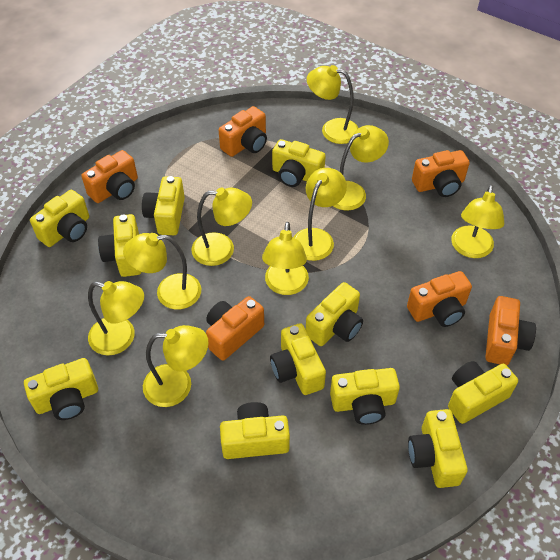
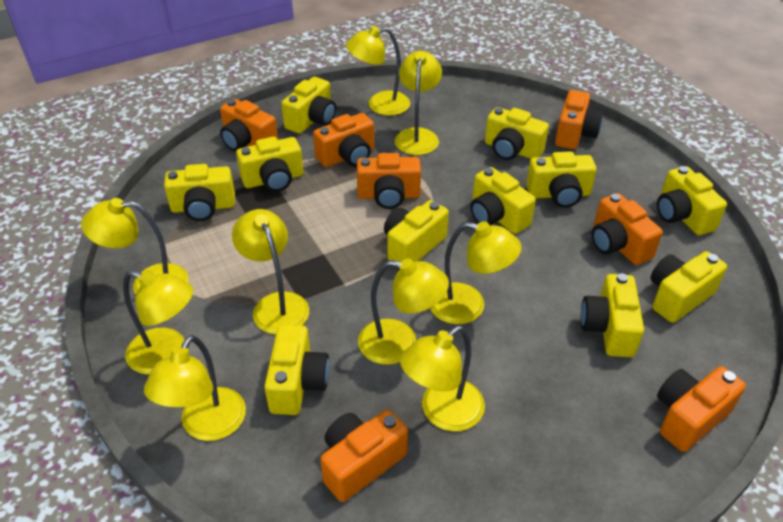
orange camera: [81,150,138,203] [206,296,264,361] [219,106,267,157] [407,271,472,327] [412,150,470,197] [486,296,536,365] = 6 -> [220,99,278,151] [313,113,374,167] [320,410,408,502] [357,153,421,209] [555,90,603,149] [591,193,663,265] [657,366,746,452] = 7

